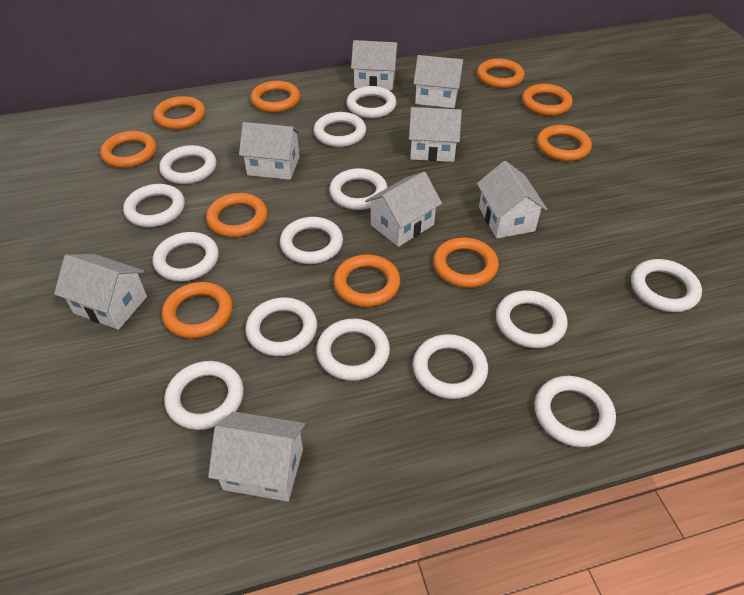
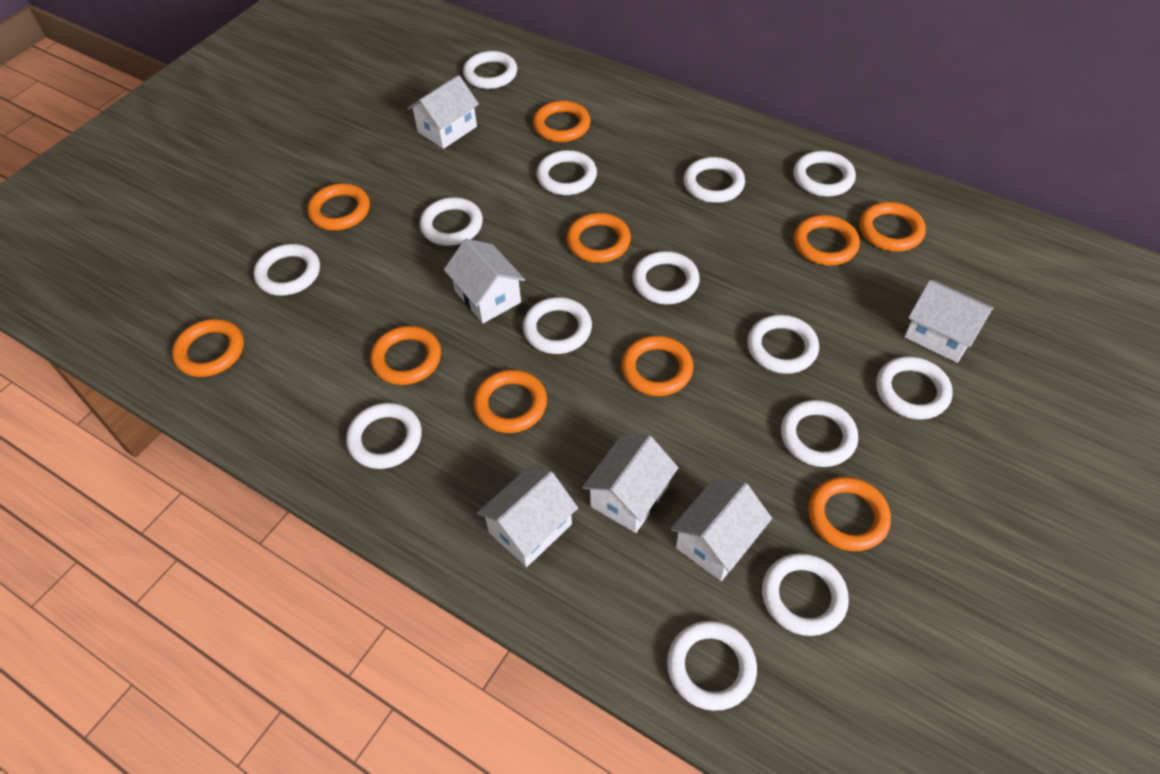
white house: [54,254,147,330] [208,411,305,502] [239,122,301,180] [351,40,398,90] [365,172,442,247] [409,107,462,162] [413,55,463,108] [477,161,547,238] = 8 -> [408,75,479,149] [444,239,525,323] [477,466,578,567] [582,435,678,533] [671,479,772,581] [904,280,994,363] = 6

